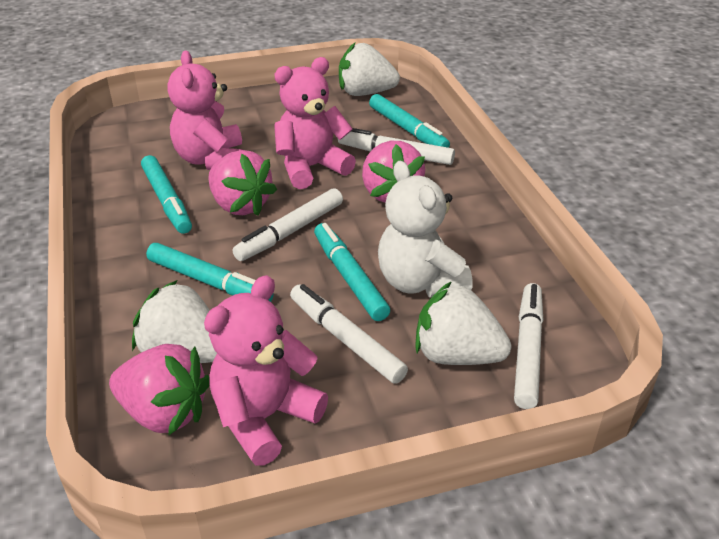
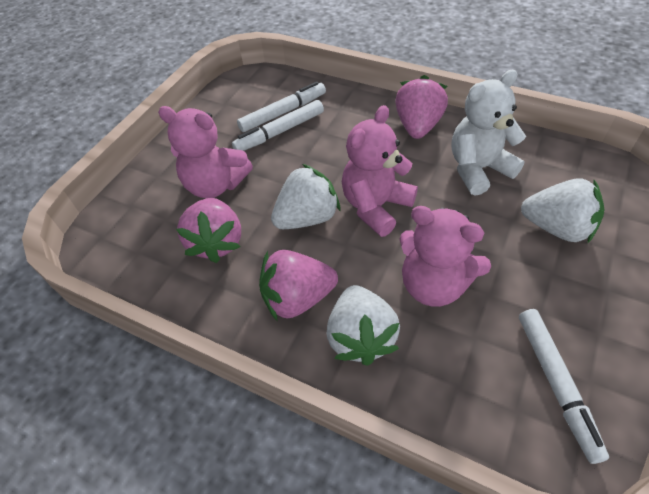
turquoise marker: [141,155,192,234] [146,243,274,302] [314,223,390,321] [369,94,450,148] = 4 -> none = 0
white marker: [232,188,343,261] [290,284,408,384] [338,128,455,165] [514,283,543,409] = 4 -> [232,100,324,151] [237,82,326,132] [519,309,609,464] = 3

